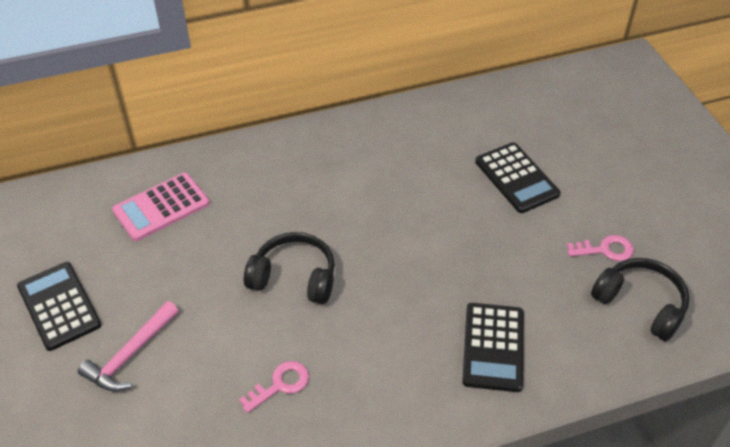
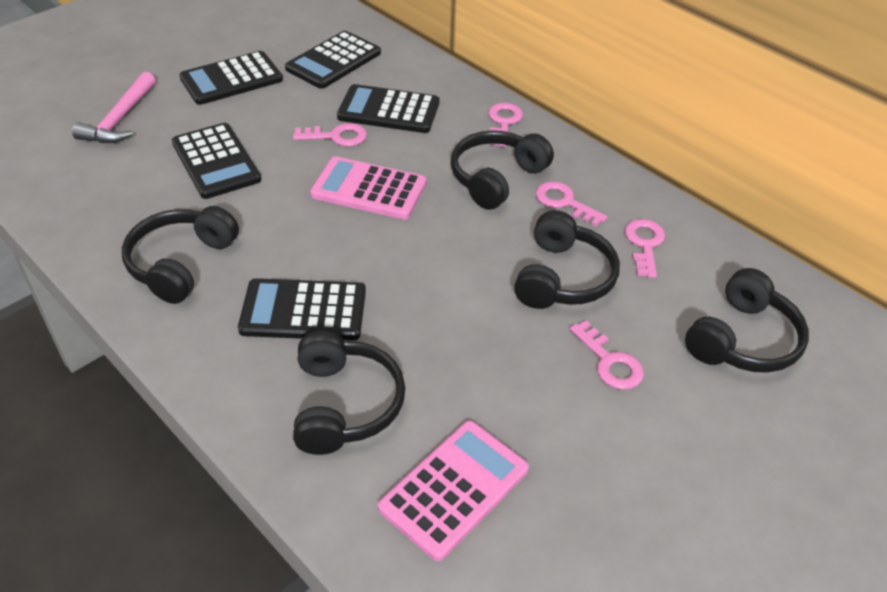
black calculator: [17,262,102,351] [462,303,524,392] [475,142,561,213] = 3 -> [172,123,261,199] [179,51,283,105] [238,278,366,341] [285,31,381,89] [337,84,440,133] = 5
black headphones: [244,232,335,304] [591,258,689,342] = 2 -> [122,206,239,304] [293,331,405,455] [451,130,554,210] [514,210,620,309] [685,268,809,373] = 5
pink calculator: [112,173,209,241] = 1 -> [310,156,426,219] [378,420,529,561] = 2
pink key: [239,361,309,413] [567,235,634,261] = 2 -> [293,123,367,146] [488,103,523,147] [535,181,607,227] [570,320,644,390] [625,219,665,278] = 5

